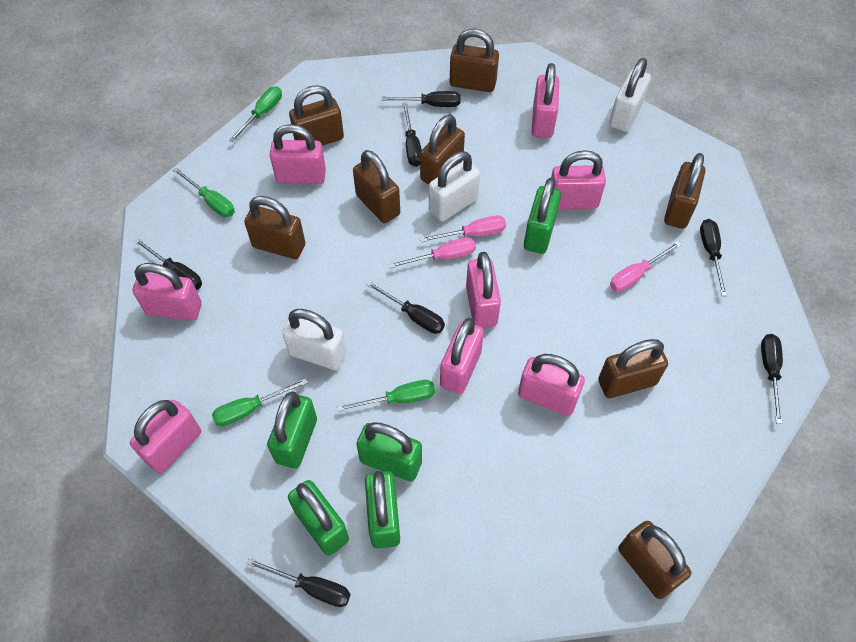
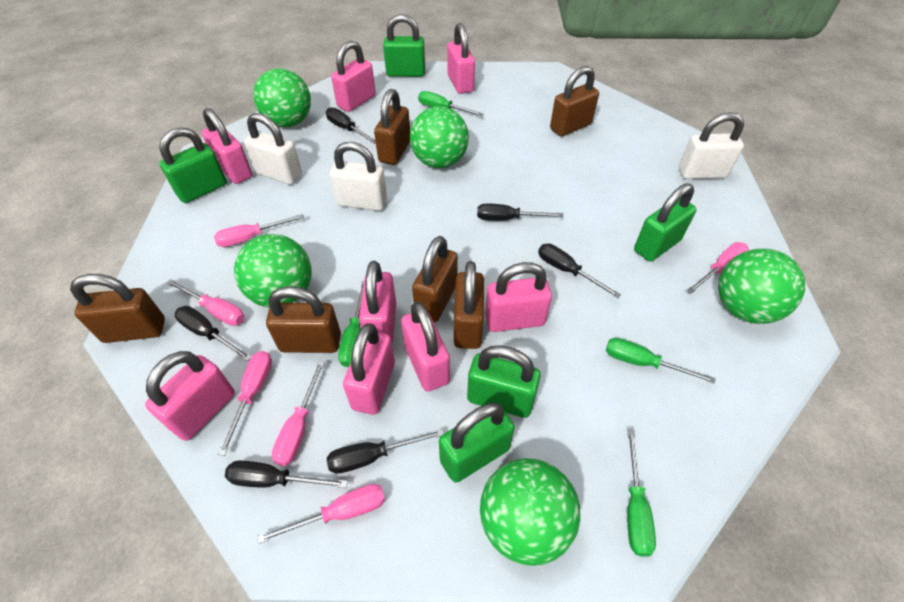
black screwdriver: [134,238,202,290] [246,558,351,607] [366,281,445,334] [381,91,460,107] [402,103,422,167] [700,219,727,296] [761,334,783,424] = 7 -> [175,306,252,362] [225,460,348,488] [326,107,376,144] [327,429,444,474] [477,203,563,221] [538,244,621,298] = 6
brown padlock: [244,196,305,259] [289,85,344,146] [353,150,400,223] [420,114,465,184] [450,29,499,92] [598,339,668,398] [618,521,691,599] [664,153,705,229] = 8 -> [70,274,165,343] [266,286,341,353] [374,89,410,165] [412,236,458,322] [454,261,484,349] [550,66,599,137] = 6
green ball: none = 0 -> [234,234,312,308] [253,68,311,127] [410,106,469,168] [480,458,580,566] [718,249,805,324] = 5
pink screwdriver: [389,237,476,268] [420,216,506,242] [610,241,681,291] = 3 -> [167,279,245,326] [214,214,304,247] [218,351,272,456] [257,484,385,544] [272,361,325,466] [686,242,749,294] = 6

